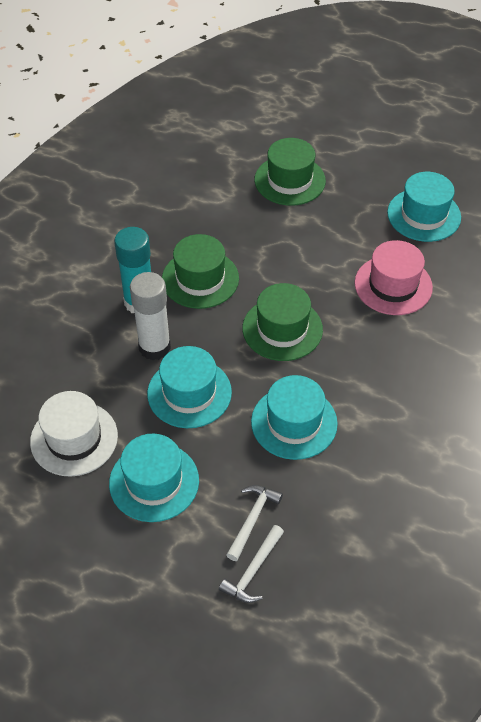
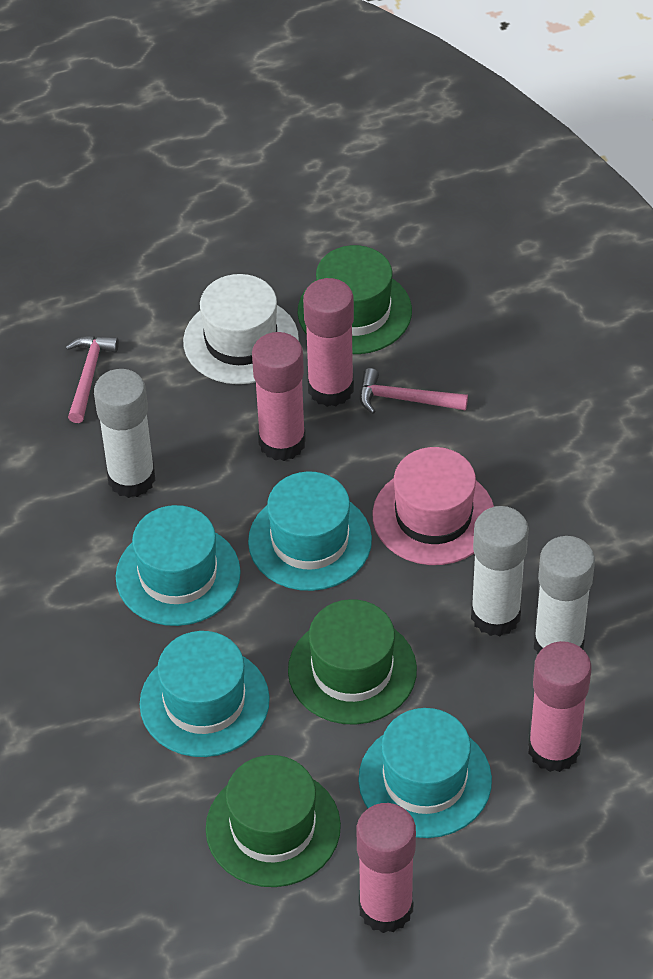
pink glue stick: none = 0 -> [252,332,306,461] [303,278,354,407] [356,803,416,933] [528,641,592,772] = 4
pink hammer: none = 0 -> [66,336,119,423] [360,368,468,414] = 2
turquoise glue stick: [114,227,151,313] = 1 -> none = 0
white glue stick: [130,272,171,361] = 1 -> [94,369,156,498] [471,506,529,636] [534,536,595,655] = 3
white hammer: [219,525,284,603] [226,485,283,561] = 2 -> none = 0

